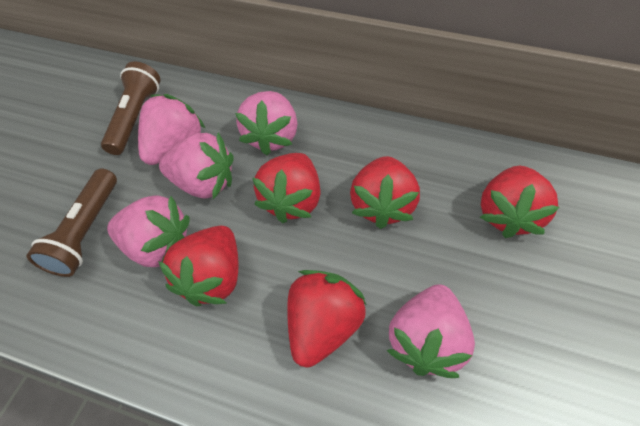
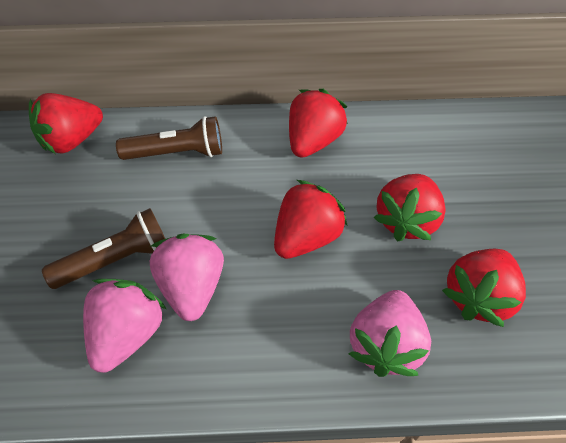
pink strawberry: [107,195,190,267] [138,94,206,165] [159,133,234,199] [235,91,298,155] [386,285,475,378] = 5 -> [83,279,166,373] [150,234,224,321] [348,290,431,377] = 3

